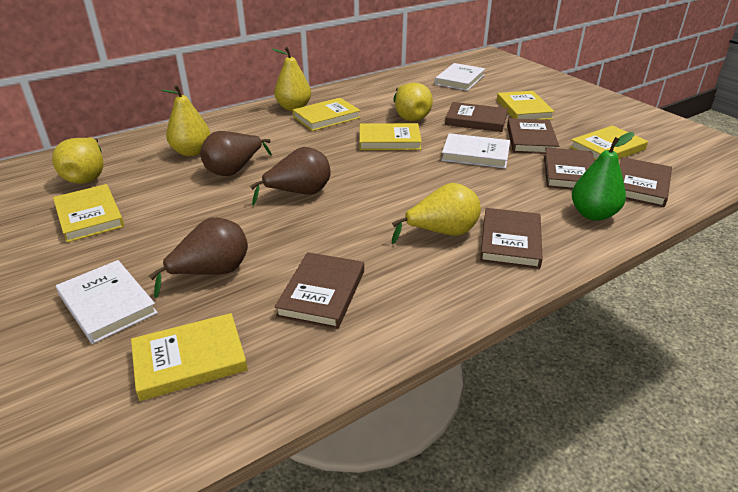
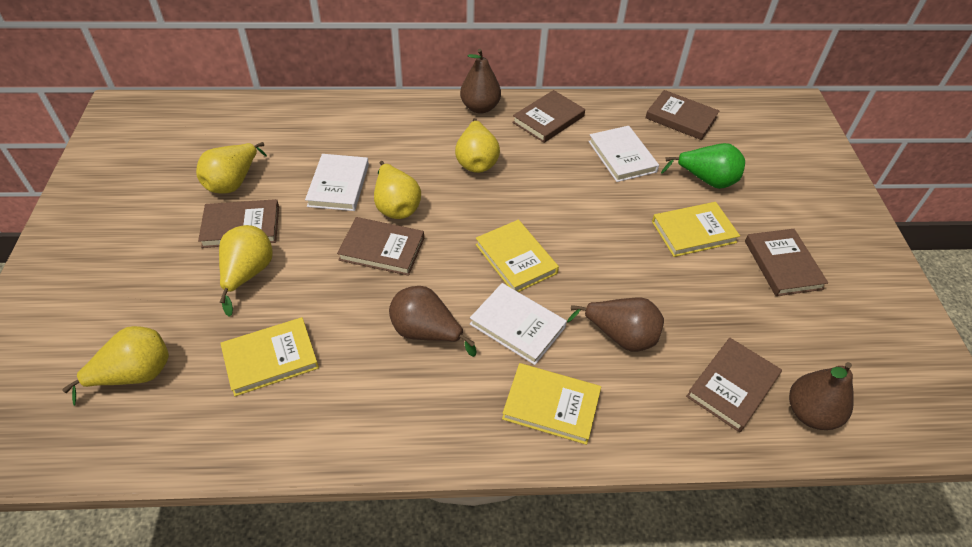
brown pear: [149,217,248,298] [200,131,272,176] [250,147,331,206] = 3 -> [389,286,477,357] [460,49,501,114] [567,298,664,352] [789,362,854,430] = 4
yellow book: [53,184,124,243] [131,313,248,401] [293,98,361,131] [359,123,422,150] [497,91,555,120] [570,126,648,161] = 6 -> [220,317,319,396] [476,220,559,292] [502,363,601,445] [652,202,740,257] = 4

